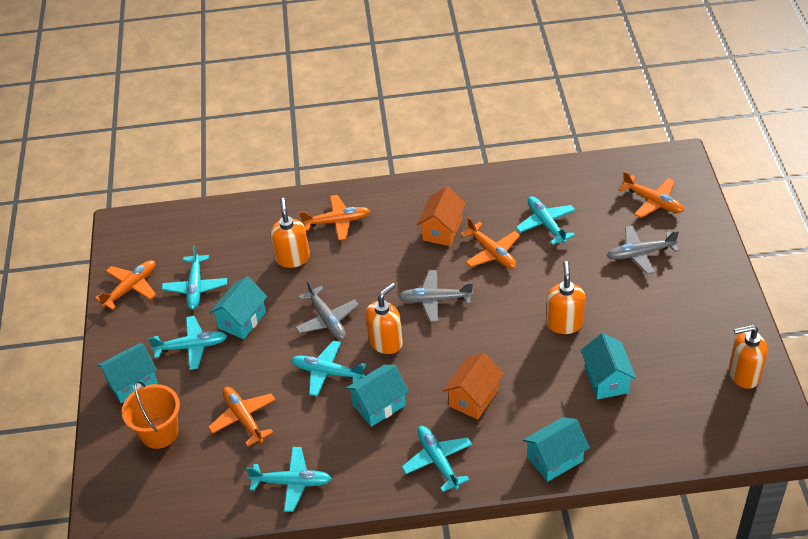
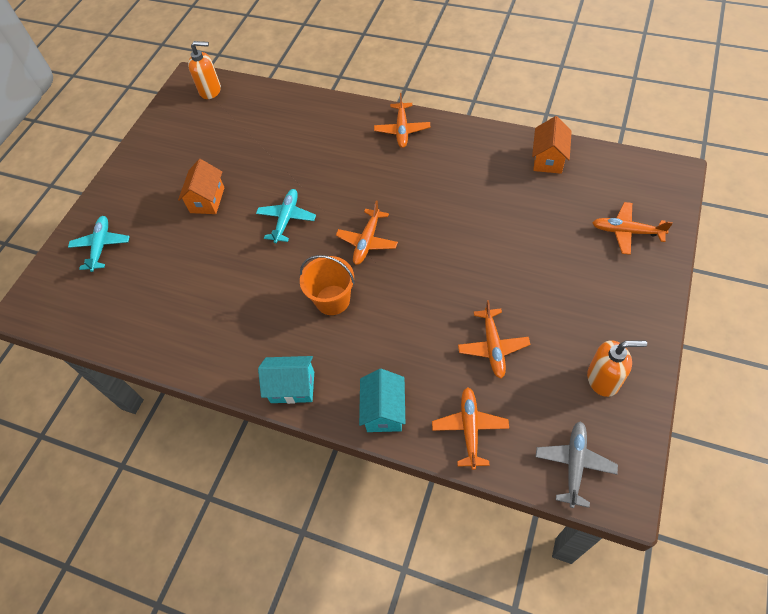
grey plane: [295,280,359,340] [398,270,473,322] [607,226,679,274] = 3 -> [535,421,618,508] = 1
orange soap dispenser: [270,198,310,268] [365,283,403,354] [546,261,585,334] [729,325,768,389] = 4 -> [188,41,221,99] [587,340,647,397] = 2
turquoise house: [97,344,158,403] [209,276,267,339] [346,365,409,427] [523,417,590,482] [581,333,636,399] = 5 -> [258,356,314,404] [359,369,405,432] = 2
turquoise plane: [148,316,227,370] [162,245,227,310] [246,447,332,512] [291,340,366,397] [402,426,472,492] [516,196,575,245] = 6 -> [68,216,130,272] [256,189,316,243] = 2

